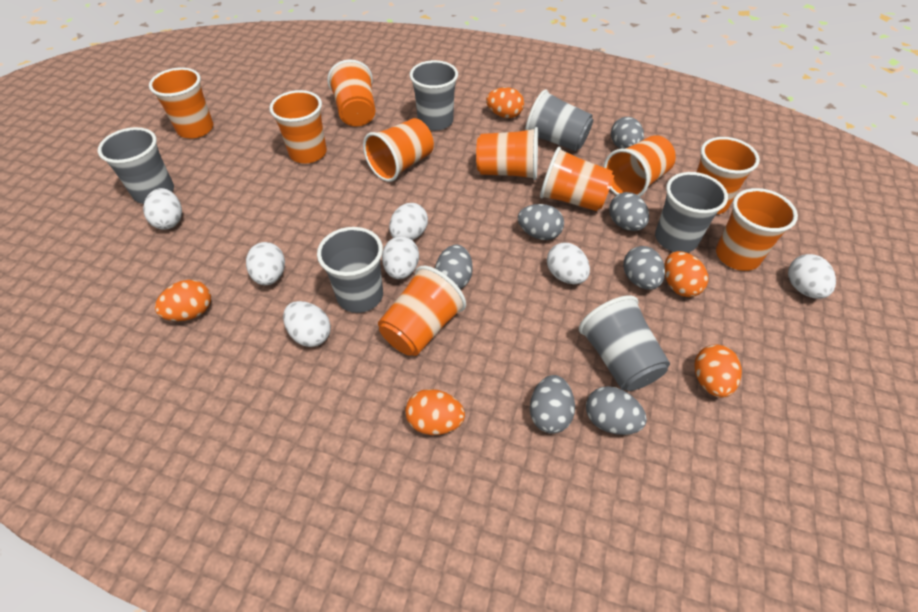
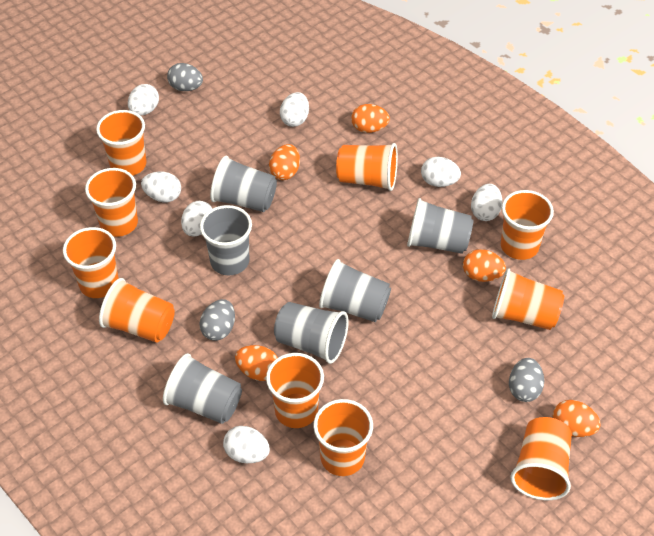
grey egg: [435,245,473,289] [518,204,564,240] [530,375,575,434] [586,386,647,435] [609,192,649,231] [611,117,644,149] [623,246,665,290] = 7 -> [167,63,203,91] [199,299,235,341] [509,358,544,402] = 3

